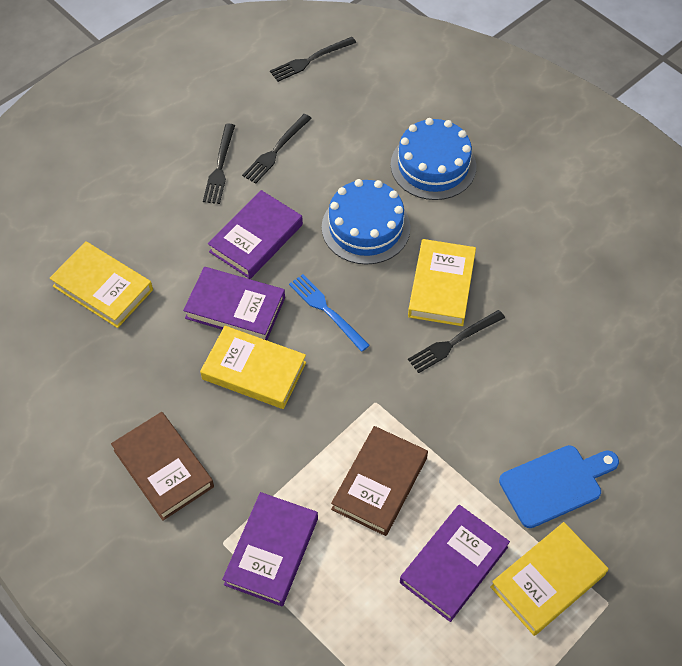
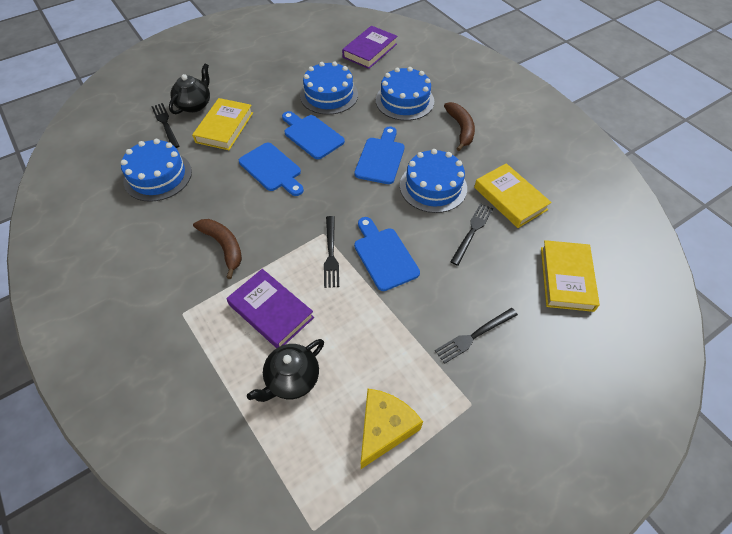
black teapot: none = 0 -> [169,63,210,114] [247,339,324,402] = 2
blue cake: [322,179,410,265] [391,118,476,200] = 2 -> [121,139,192,202] [300,62,358,115] [376,67,434,121] [400,149,467,213] = 4
blue cutting board: [499,445,619,528] = 1 -> [239,143,304,196] [282,111,345,159] [354,127,405,184] [354,217,420,291] = 4
blue fork: [289,274,370,352] = 1 -> none = 0
brown banana: none = 0 -> [193,219,242,279] [444,102,475,151] = 2
brown book: [111,412,214,521] [331,426,428,536] = 2 -> none = 0
purple book: [183,267,285,340] [208,190,303,279] [222,492,318,606] [400,505,510,622] = 4 -> [226,269,314,348] [342,26,398,69] = 2
yellow book: [49,241,153,328] [200,326,306,409] [408,239,476,326] [490,522,609,636] = 4 -> [192,98,253,150] [474,163,552,228] [541,240,600,312] = 3
yellow cheese: none = 0 -> [361,389,423,469] = 1

